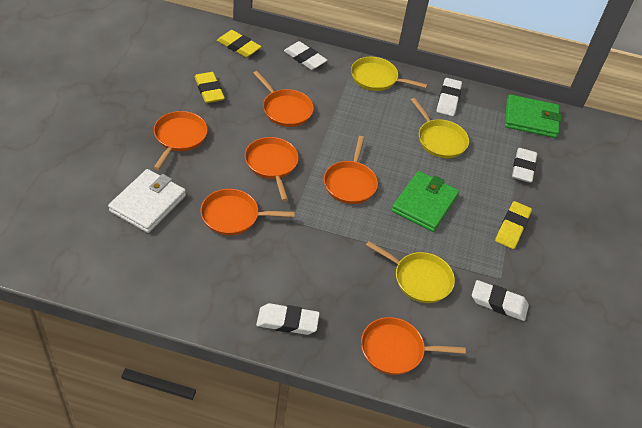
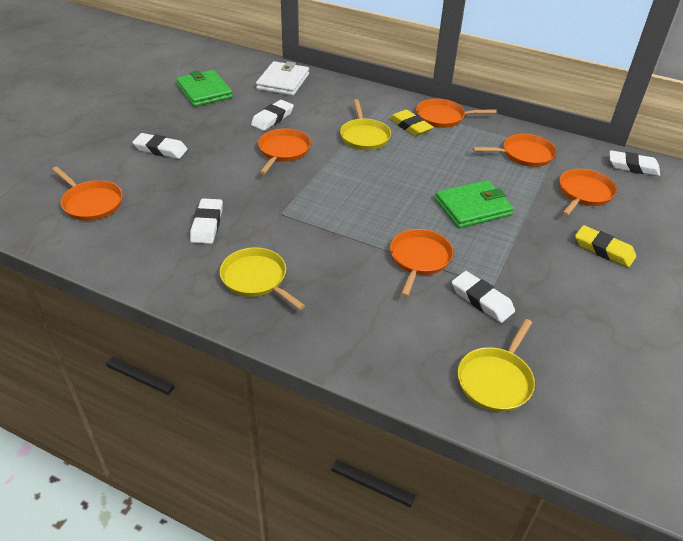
yellow eraser: [195,72,225,103] [217,30,261,57] [495,201,532,249] = 3 -> [389,110,433,136] [575,225,636,268] = 2

